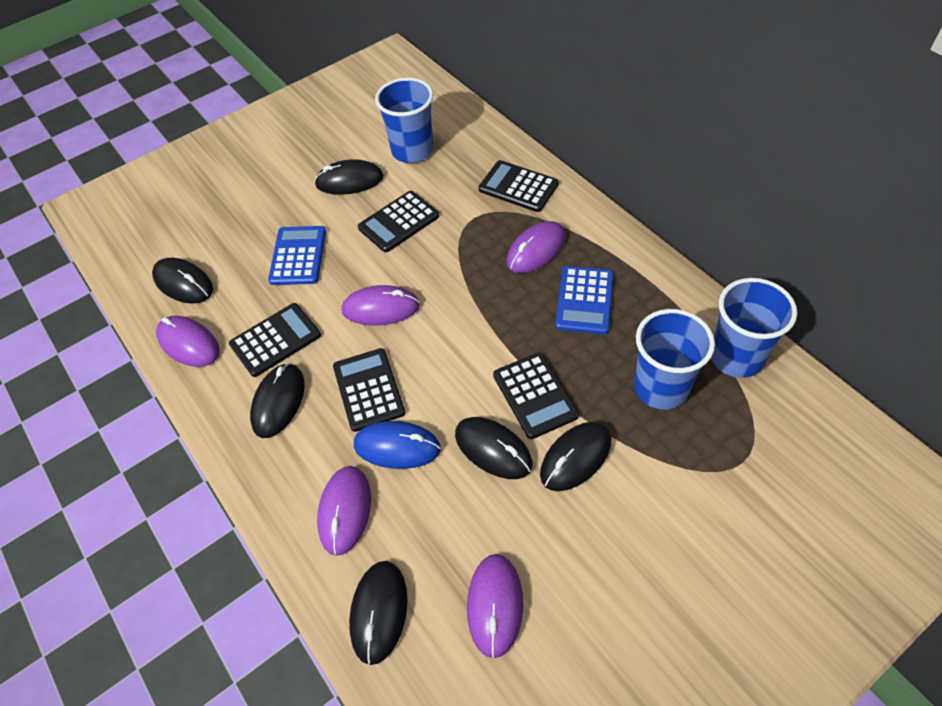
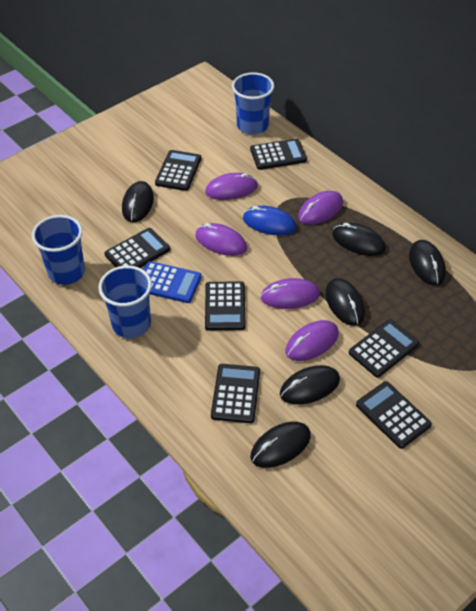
black calculator: [229,303,321,377] [333,348,405,432] [358,191,439,252] [478,160,559,212] [493,352,579,439] = 5 -> [104,228,170,268] [155,150,201,191] [205,281,246,330] [211,364,260,423] [250,139,307,170] [349,319,419,378] [356,381,432,449] = 7
blue calculator: [268,226,326,285] [555,266,614,334] = 2 -> [144,261,202,303] = 1

